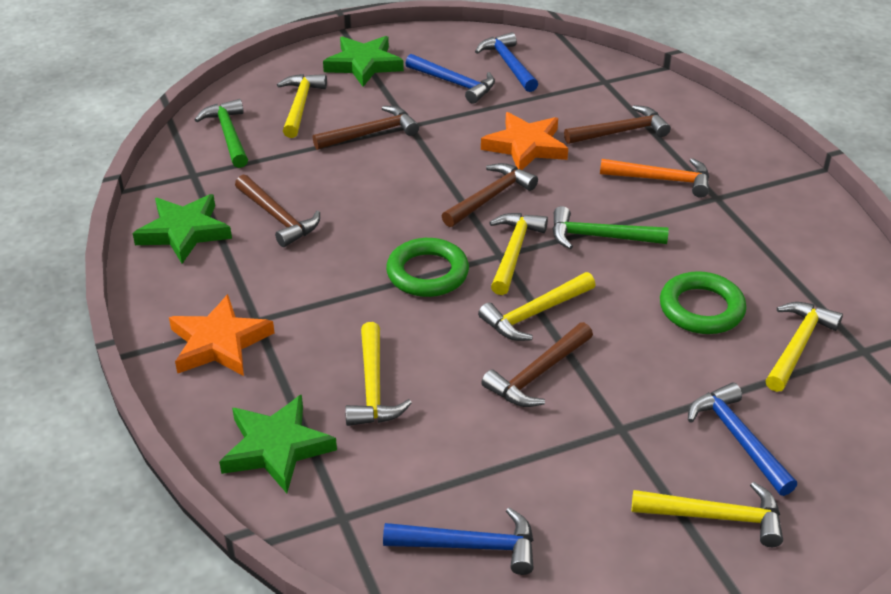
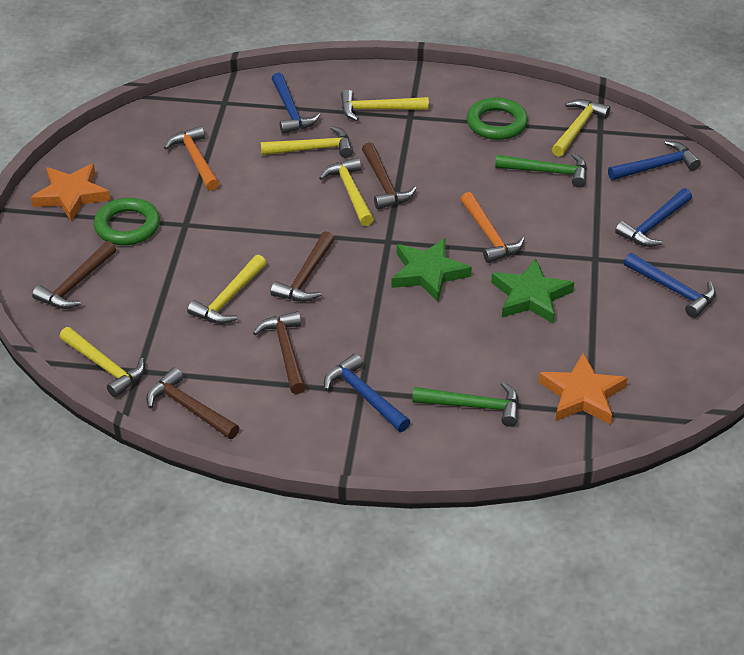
blue hammer: [383,507,534,575] [405,54,495,104] [475,32,538,92] [688,382,797,496] = 4 -> [272,73,320,134] [324,354,410,432] [608,141,701,180] [615,188,692,247] [624,253,716,318] = 5
green star: [132,194,232,264] [219,394,337,493] [323,36,404,87] = 3 -> [391,238,472,302] [491,258,574,323] = 2
orange hammer: [600,158,709,198] = 1 -> [164,126,220,191] [460,192,525,263] = 2

